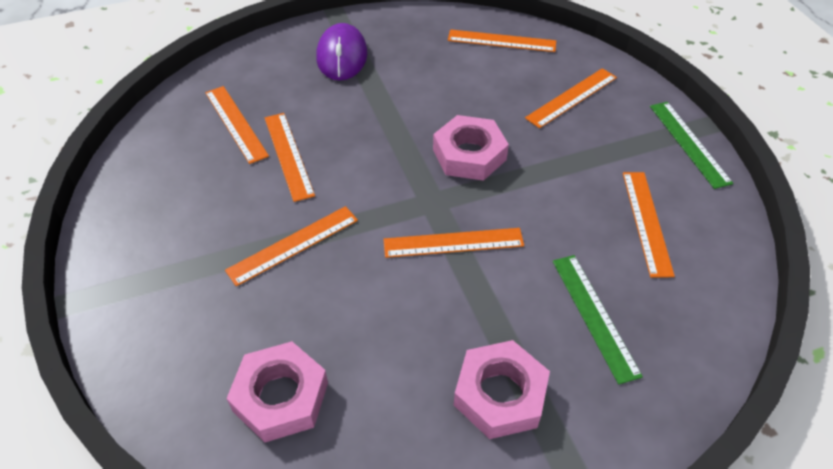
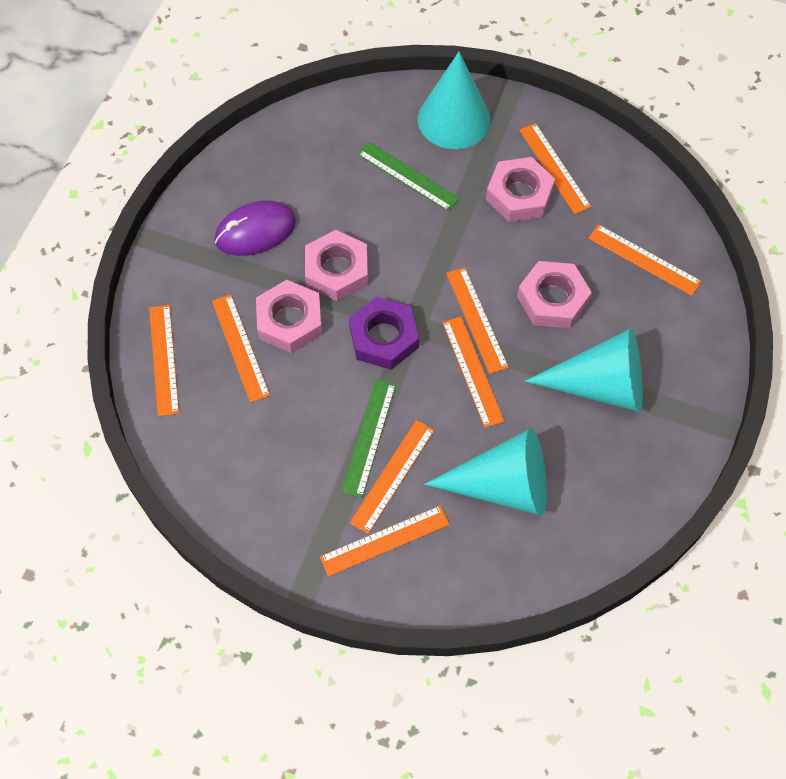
orange ruler: [205,86,269,164] [225,206,358,286] [265,113,315,202] [383,228,524,258] [448,29,556,52] [525,68,617,128] [623,172,675,278] = 7 -> [149,305,179,417] [212,294,270,403] [320,505,450,577] [350,420,435,534] [442,316,505,428] [446,267,509,374] [519,123,591,214] [588,224,702,296] = 8
pink nut: [226,341,328,443] [433,115,509,181] [454,340,550,439] = 3 -> [256,280,322,353] [305,230,368,301] [486,157,555,222] [517,261,592,328] = 4
purple nut: none = 0 -> [349,297,419,370] = 1
turquoise cone: none = 0 -> [418,52,490,149] [424,428,547,516] [525,328,643,412] = 3

